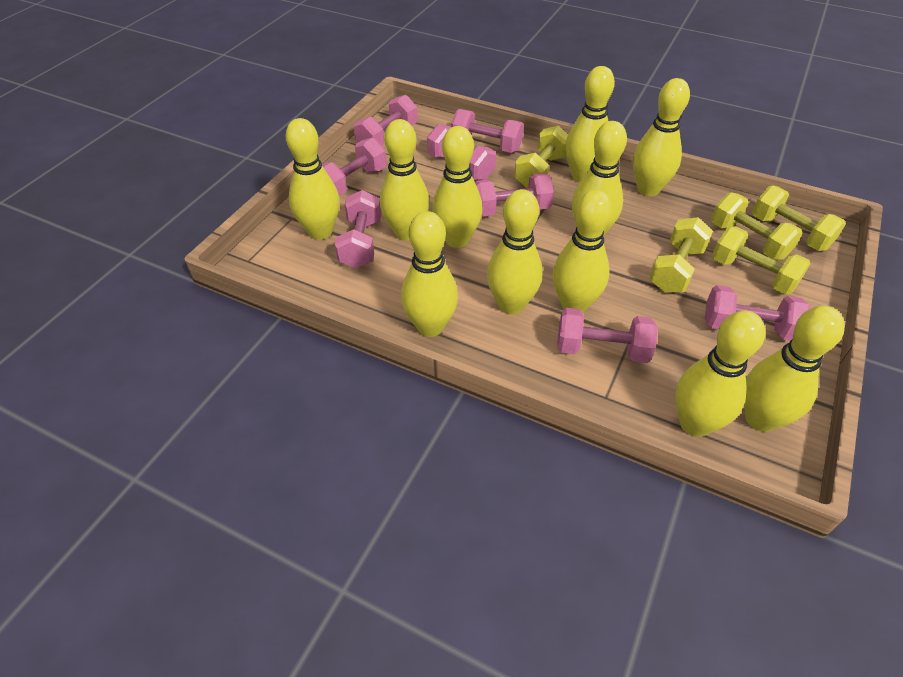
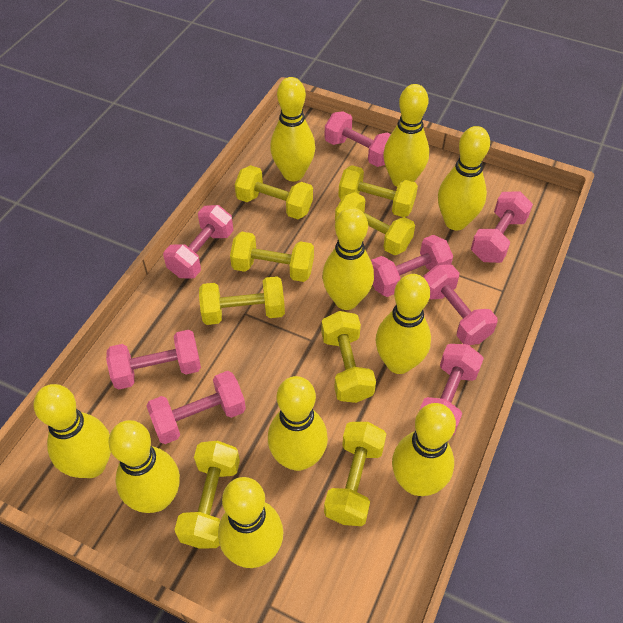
yellow bowling pin: [286,118,340,240] [380,119,430,241] [401,211,458,337] [432,126,483,248] [487,189,542,314] [553,189,613,312] [565,66,615,183] [572,121,627,236] [633,78,690,196] [675,310,765,437] [744,305,845,432] = 11 -> [34,384,111,478] [108,420,180,513] [218,477,283,568] [268,376,328,471] [270,77,315,181] [322,207,374,310] [376,274,431,374] [383,84,429,187] [392,403,456,496] [438,126,490,230] = 10
yellow dumbbell: [514,125,568,188] [649,217,713,293] [711,192,803,260] [712,226,810,295] [752,185,846,251] = 5 -> [175,440,240,549] [199,276,285,325] [230,232,314,282] [235,165,313,219] [321,311,376,403] [324,422,386,526] [335,192,415,255] [338,165,418,217] = 8

